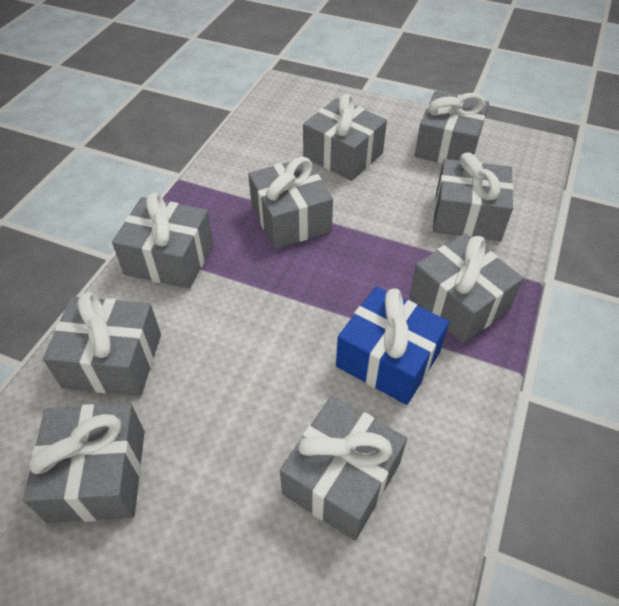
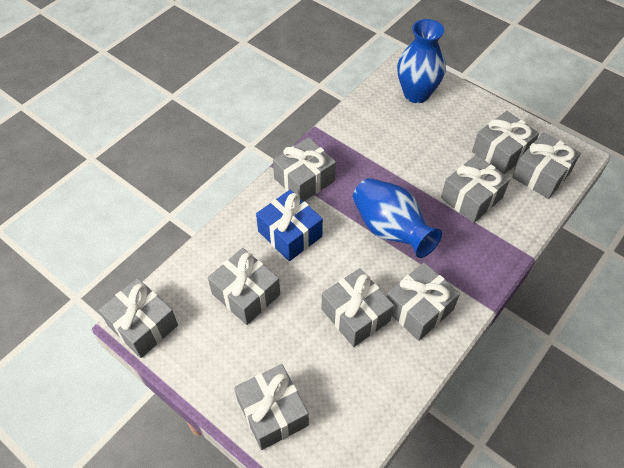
blue vase: none = 0 -> [353,178,442,258] [397,19,446,103] = 2

